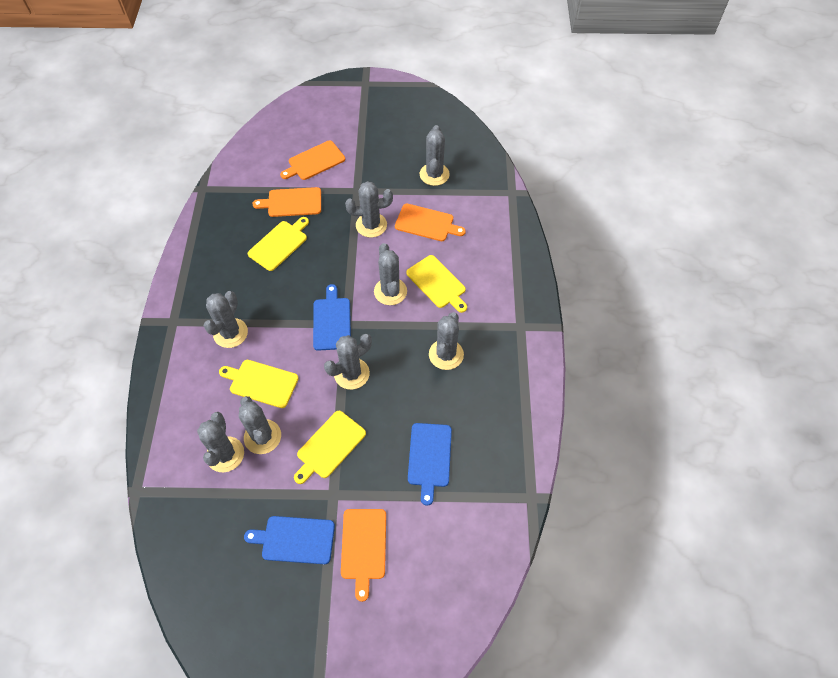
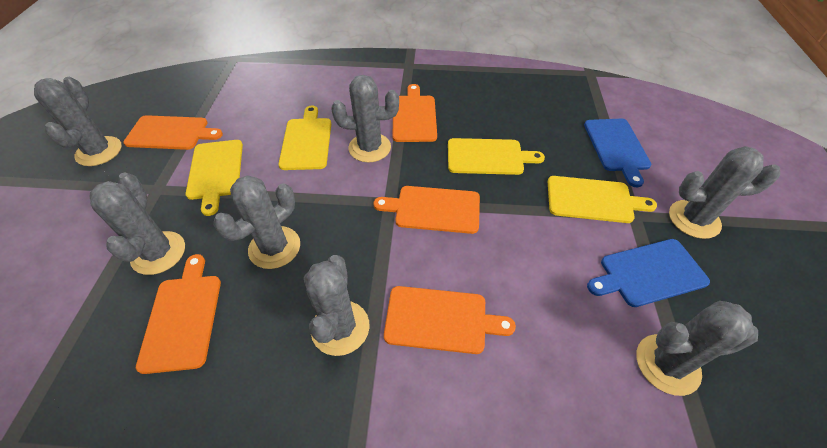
blue cutting board: [244,516,335,564] [313,284,351,351] [408,423,452,506] = 3 -> [584,119,651,187] [587,239,710,307] = 2
grey cactus: [197,412,244,472] [204,291,248,348] [239,396,281,454] [324,334,372,390] [345,181,393,237] [374,243,407,305] [420,125,450,186] [429,312,464,370] = 8 -> [34,77,122,166] [89,172,185,275] [214,175,300,269] [304,255,369,356] [331,75,399,162] [637,301,758,396] [669,146,780,239] = 7
orange cutting board: [252,187,321,217] [280,140,345,180] [341,509,386,602] [395,204,466,241] = 4 -> [123,115,223,150] [136,254,221,374] [374,186,480,234] [384,286,516,354] [392,84,437,142] = 5

